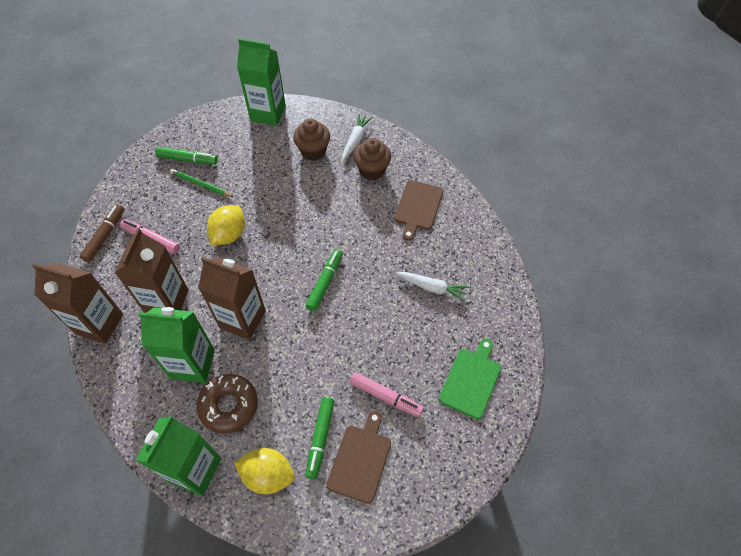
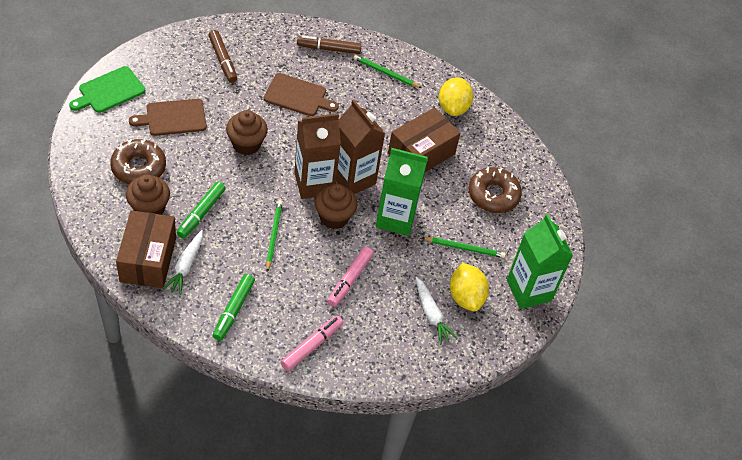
brown box: none = 0 -> [116,210,176,288] [388,108,461,172] = 2
brown carton: [32,263,123,344] [114,228,189,313] [198,257,266,340] = 3 -> [294,113,341,199] [336,100,385,194] = 2
brown cupcake: [293,118,330,161] [353,138,391,180] = 2 -> [126,175,170,215] [226,110,268,155] [315,184,357,229] = 3
brown donut: [197,374,258,434] = 1 -> [110,139,166,184] [468,167,522,213] = 2
brown marker: [80,204,125,262] = 1 -> [208,30,237,83] [297,36,362,54] = 2
green carton: [136,416,221,496] [138,307,215,383] [237,38,286,126] = 3 -> [376,148,428,236] [507,214,573,309] = 2
green marker: [155,147,218,165] [305,397,335,479] [306,249,343,311] = 3 -> [177,182,226,239] [213,274,255,341] = 2
green pencil: [170,169,234,197] = 1 -> [266,200,283,272] [353,55,421,88] [422,237,506,258] = 3

